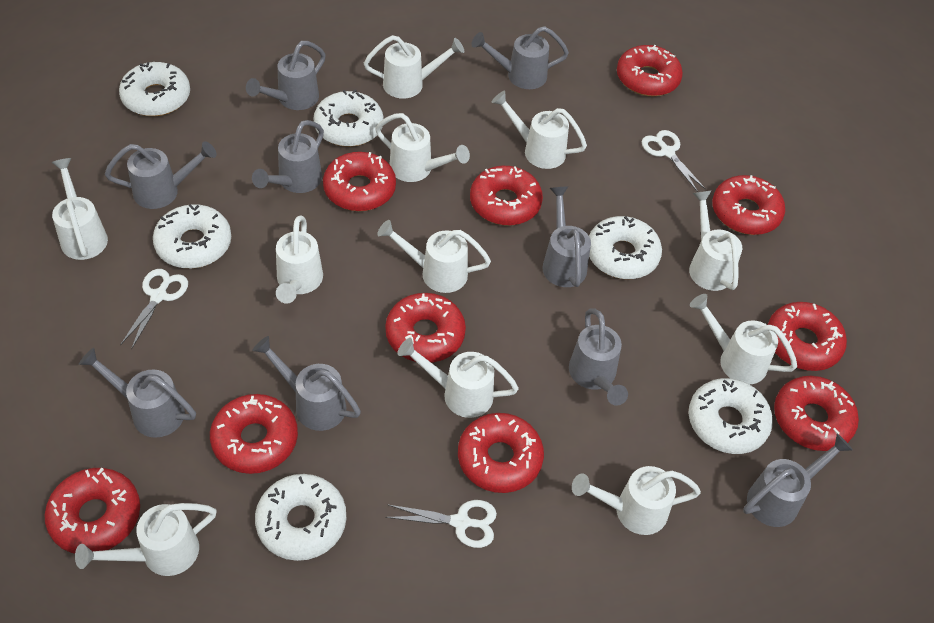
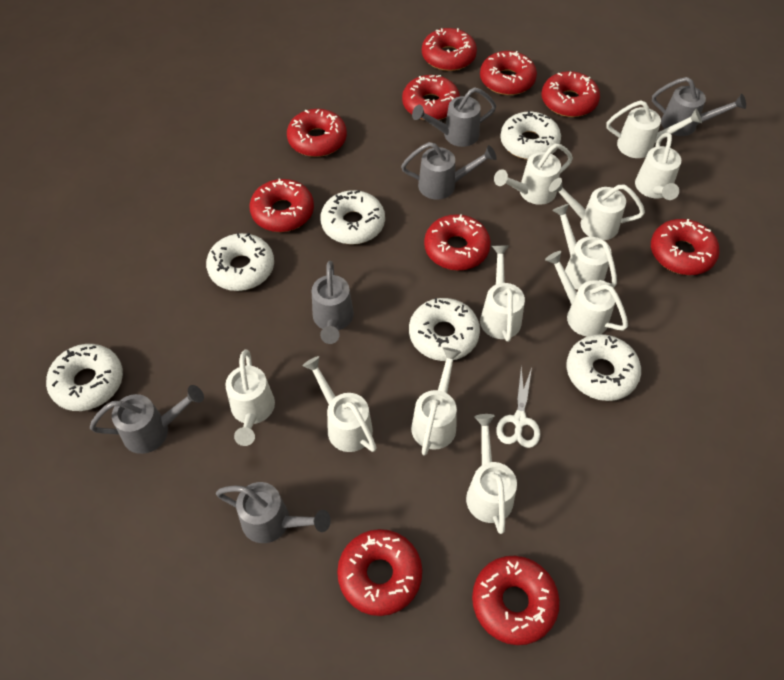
grey watering can: [79,348,196,438] [105,141,217,209] [246,41,326,110] [252,120,324,193] [252,336,361,431] [471,26,569,89] [542,186,591,287] [569,308,628,406] [743,433,853,527] = 9 -> [90,385,204,454] [216,482,331,543] [312,261,354,344] [401,142,497,200] [412,87,496,147] [652,77,746,136] = 6
white scissors: [120,269,188,350] [385,500,497,548] [642,130,706,192] = 3 -> [496,366,540,448] = 1

